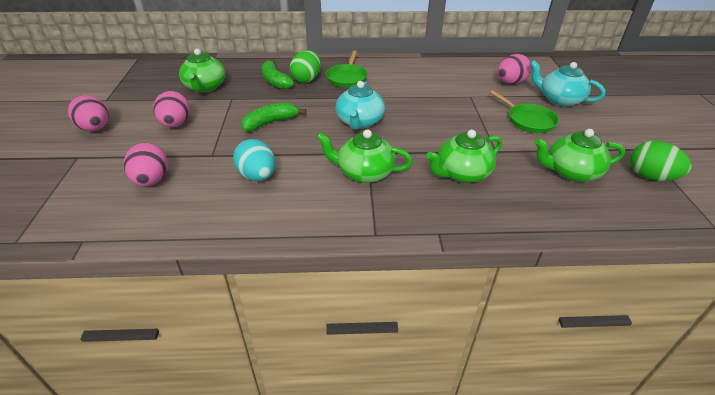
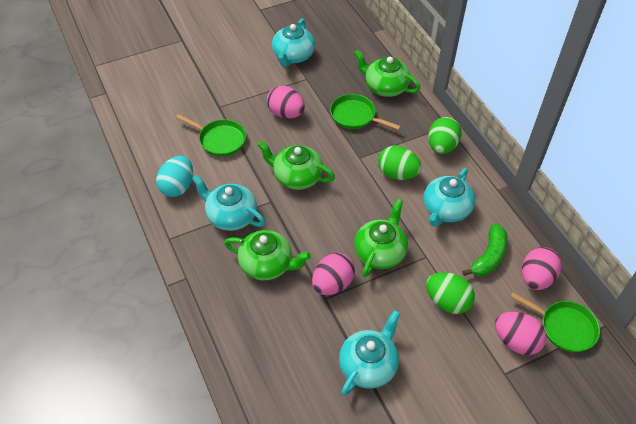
green banana: [241,103,306,132] [262,59,294,90] = 2 -> [463,224,507,276] = 1
green egg: [290,50,321,83] [630,141,692,181] = 2 -> [378,146,422,180] [426,272,475,314] [428,117,462,154] = 3
green pan: [326,51,368,87] [490,90,559,133] = 2 -> [176,114,246,156] [330,94,401,130] [510,292,600,352] = 3
turquoise teapot: [336,81,385,130] [530,60,605,107] = 2 -> [192,175,265,231] [272,19,315,67] [339,310,400,396] [423,168,475,227] = 4

